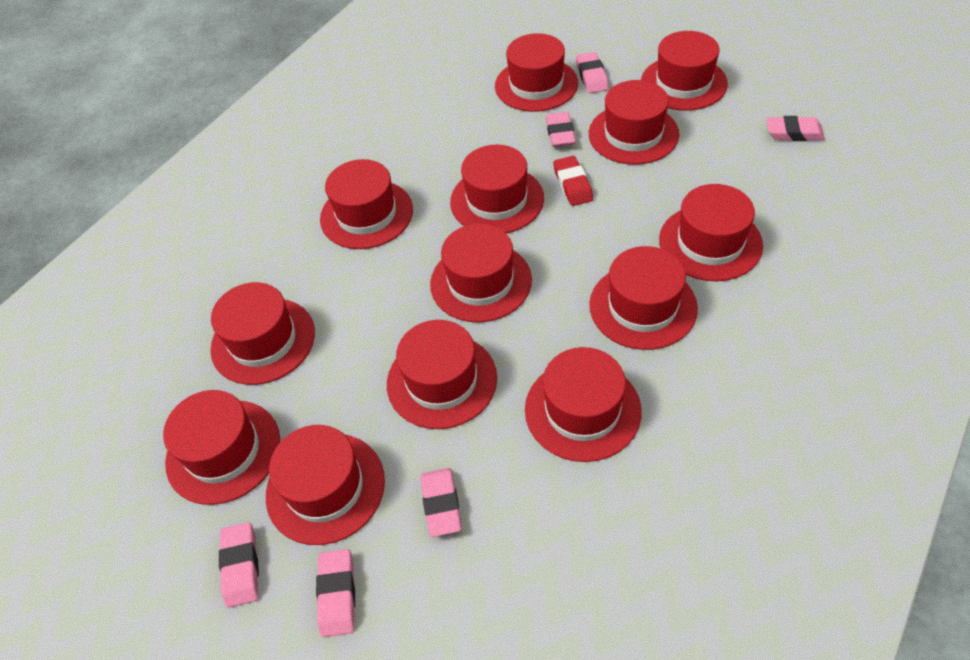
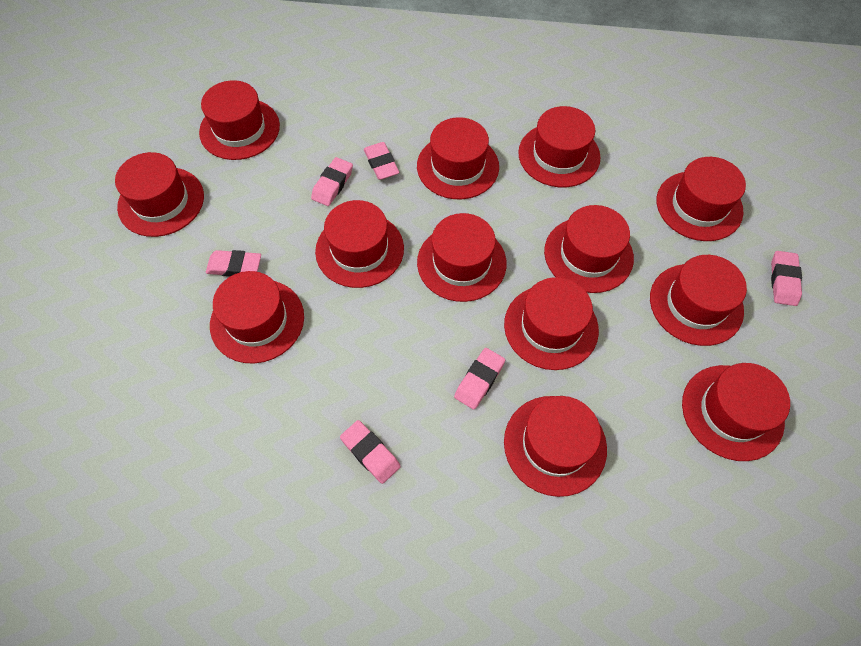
red eraser: [553,156,593,206] = 1 -> none = 0

